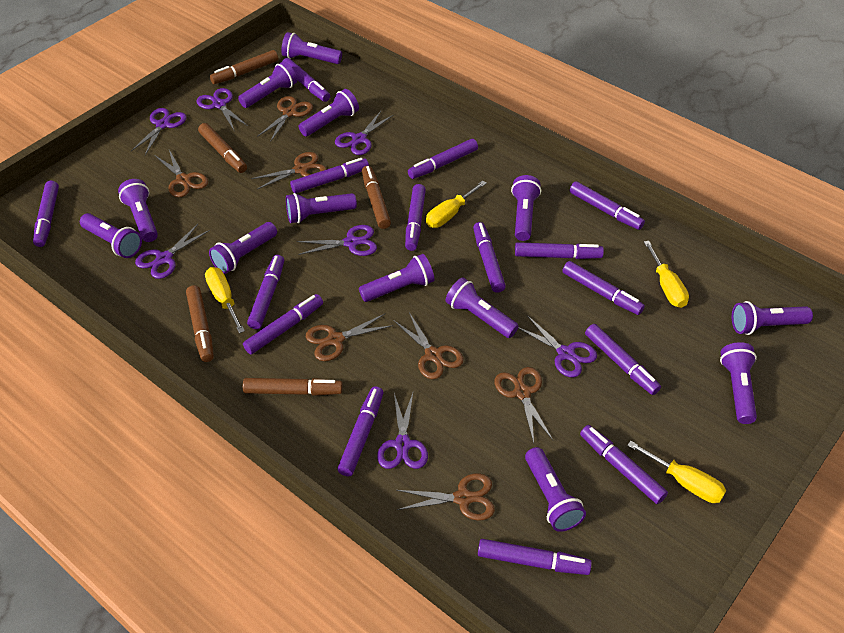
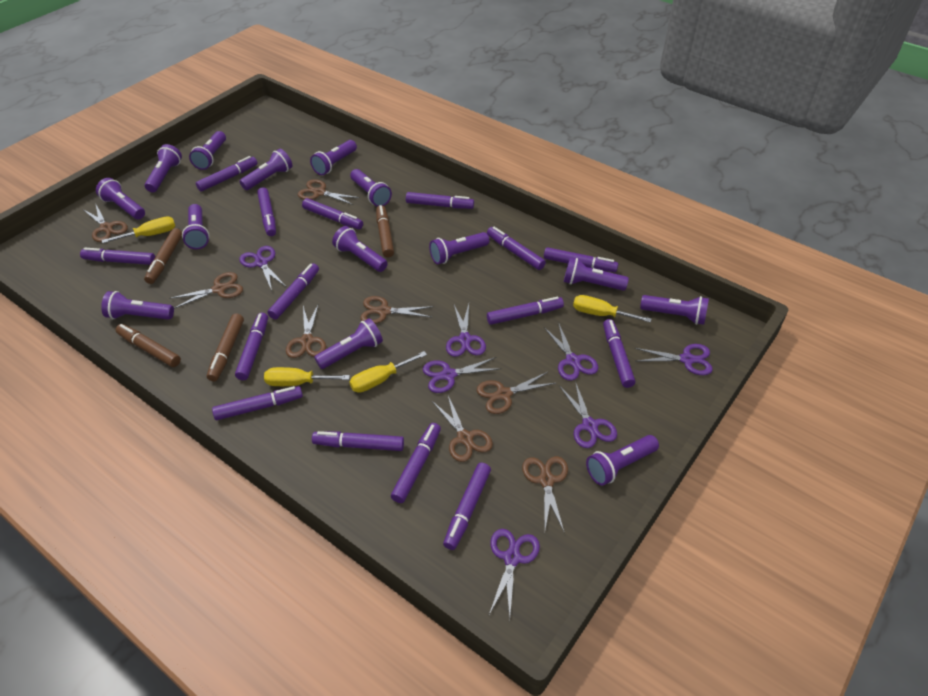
brown marker: [186,285,214,362] [198,123,247,173] [210,50,278,84] [243,378,343,396] [362,166,391,229] = 5 -> [116,324,181,367] [144,228,182,284] [207,313,244,381] [376,205,394,257] = 4
brown scissors: [154,150,208,197] [251,152,327,189] [257,96,313,142] [306,313,393,361] [393,312,464,379] [396,473,495,521] [494,367,553,443] = 7 -> [83,203,128,242] [169,272,243,309] [286,303,326,358] [298,179,360,205] [360,296,433,324] [432,396,493,462] [477,372,556,414] [522,456,568,531] = 8
purple flashlight: [80,213,142,258] [118,179,158,242] [209,222,277,274] [238,61,297,108] [281,32,342,64] [286,193,357,223] [299,89,359,136] [359,254,435,302] [446,277,519,338] [511,175,541,241] [525,447,586,532] [720,342,757,424] [732,301,813,335] = 13 -> [96,178,145,219] [101,291,174,320] [144,144,182,192] [182,204,210,249] [189,131,226,170] [239,149,292,190] [310,140,357,175] [314,318,383,369] [332,226,388,272] [350,169,392,207] [429,232,489,264] [564,258,629,291] [586,435,659,486] [640,295,709,325] = 14

